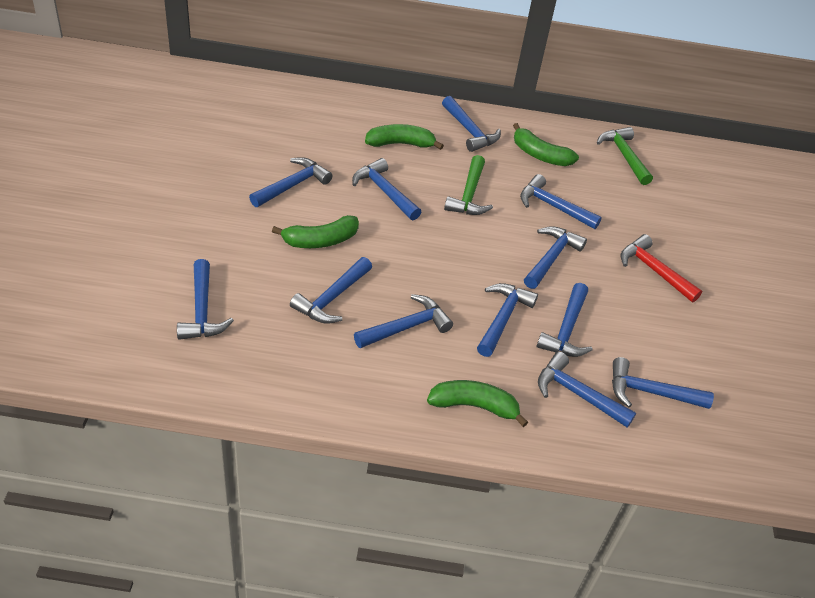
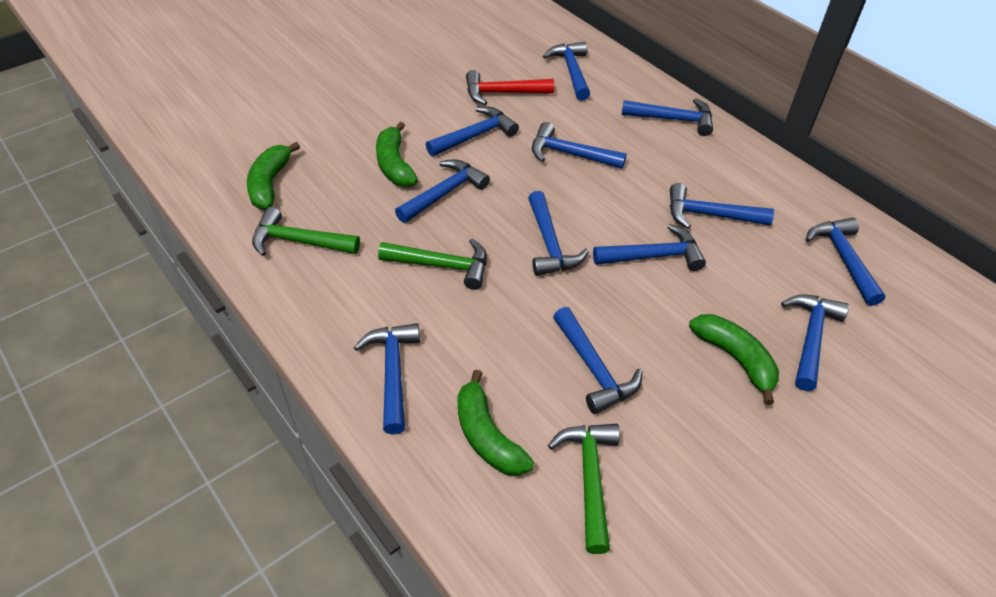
green hammer: [444,155,493,215] [597,127,653,185] = 2 -> [252,207,360,256] [378,238,487,290] [548,424,620,554] = 3

